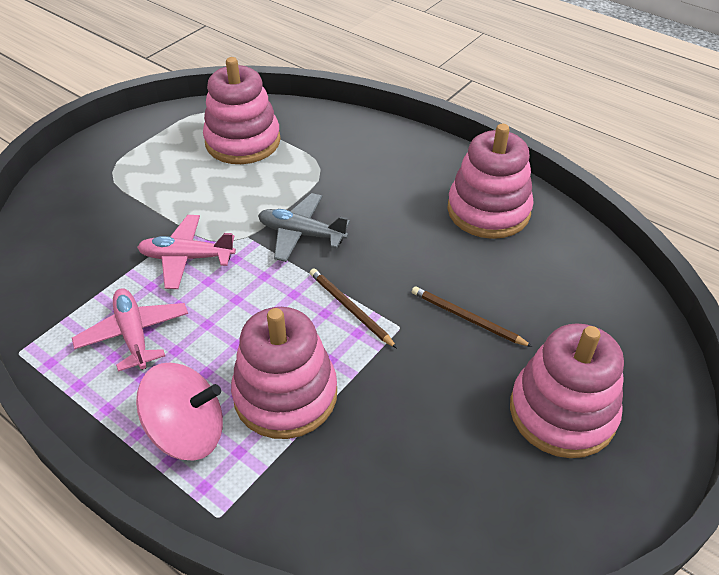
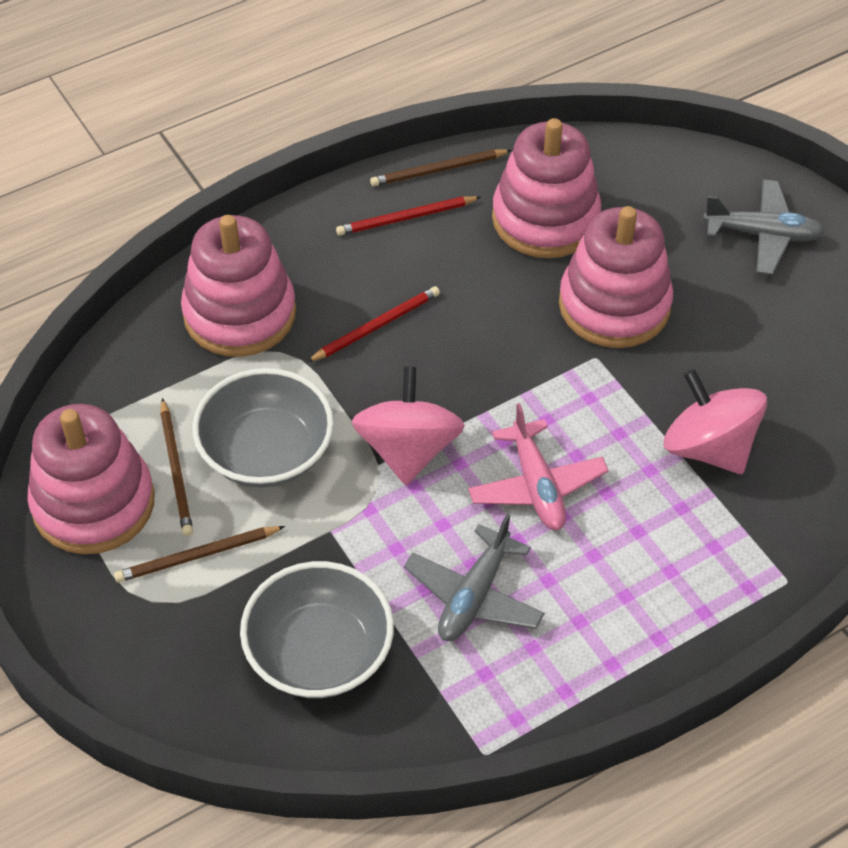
brown pencil: [310,268,397,348] [412,286,533,347] = 2 -> [114,526,285,583] [160,398,193,536] [370,149,512,186] = 3
grey bowl: none = 0 -> [192,368,334,488] [240,561,394,698] = 2
grey plane: [258,193,350,262] = 1 -> [404,514,545,641] [703,179,825,275] = 2
pink plane: [72,288,188,372] [137,215,236,289] = 2 -> [468,403,609,530] = 1
pink spinning top: [136,363,223,460] = 1 -> [352,366,465,485] [664,369,767,474] = 2
red pencil: none = 0 -> [307,286,440,362] [336,196,481,236] = 2

